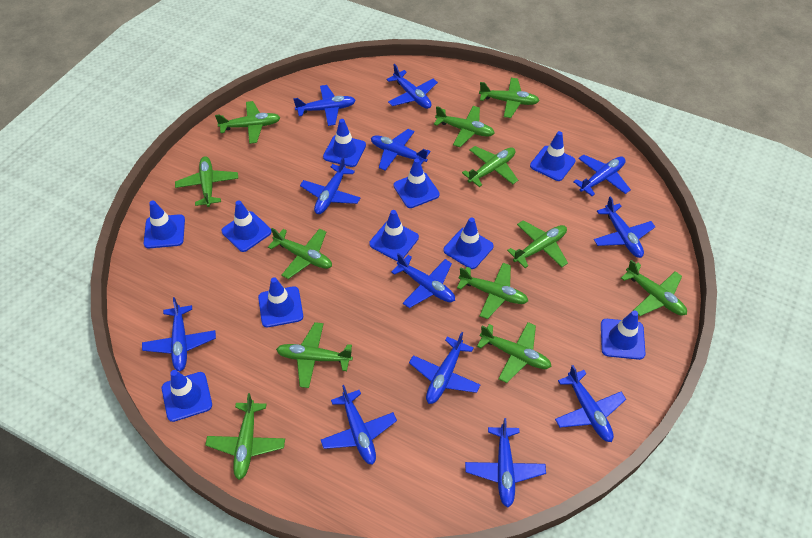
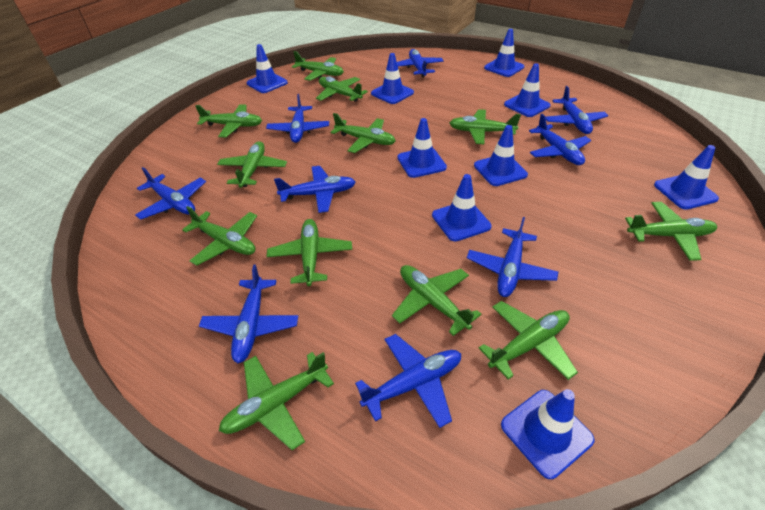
blue plane: [142,297,216,372] [293,85,356,126] [300,157,361,214] [321,385,397,465] [371,129,431,171] [386,64,438,109] [391,253,455,308] [409,332,480,404] [465,418,546,507] [555,365,626,442] [573,154,631,196] [594,196,655,258] = 12 -> [135,167,206,220] [199,264,298,364] [266,94,329,143] [274,166,355,213] [355,334,461,428] [397,49,444,78] [467,217,558,297] [529,114,591,165] [545,86,608,134] = 9
blue traffic cone: [144,200,185,248] [162,370,212,422] [222,200,272,252] [258,277,303,327] [323,119,366,167] [369,210,419,261] [394,158,440,208] [443,217,494,269] [530,131,576,181] [601,310,646,360] = 10 -> [247,44,288,93] [371,53,414,104] [397,118,447,178] [432,174,492,241] [474,125,528,186] [484,29,524,77] [501,389,595,479] [504,63,551,117] [654,145,719,210] = 9

